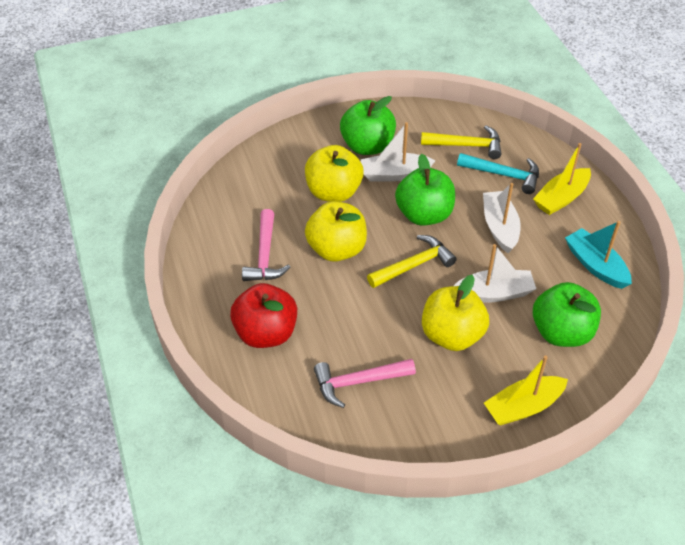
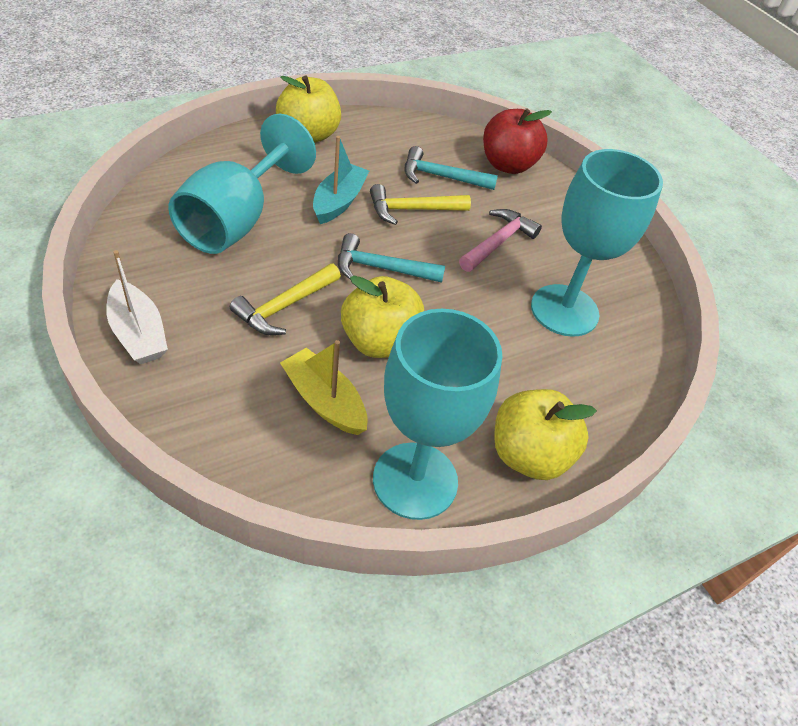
green apple: [340,96,396,155] [395,154,455,226] [533,282,601,347] = 3 -> none = 0
pink hammer: [242,209,290,281] [314,359,416,408] = 2 -> [459,209,542,272] = 1
turquoise goblet: none = 0 -> [168,114,316,254] [373,309,503,520] [531,149,663,337] = 3
turquoise hammer: [457,153,539,194] = 1 -> [338,233,445,283] [405,146,498,190] = 2
white boat: [360,122,436,182] [454,244,536,303] [483,183,521,253] = 3 -> [106,250,168,364] = 1
yellow boat: [484,356,568,426] [533,143,591,215] = 2 -> [280,340,368,435] = 1

